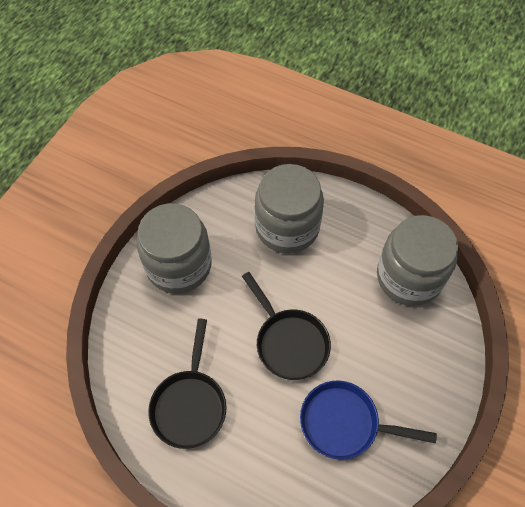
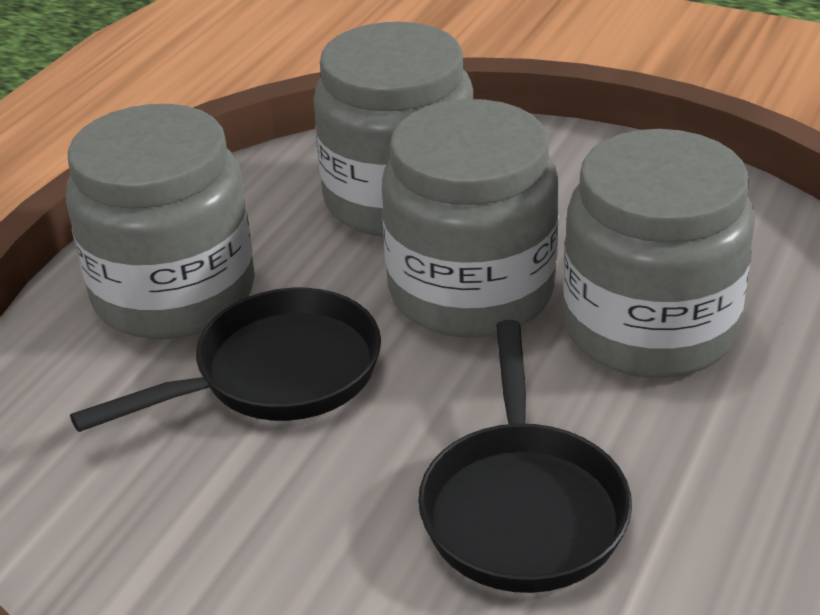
blue pan: [300,380,437,460] = 1 -> none = 0
grey jar: [136,203,212,294] [255,164,324,253] [377,215,458,306] = 3 -> [66,104,255,339] [313,22,473,237] [382,99,559,337] [563,129,755,378] = 4

